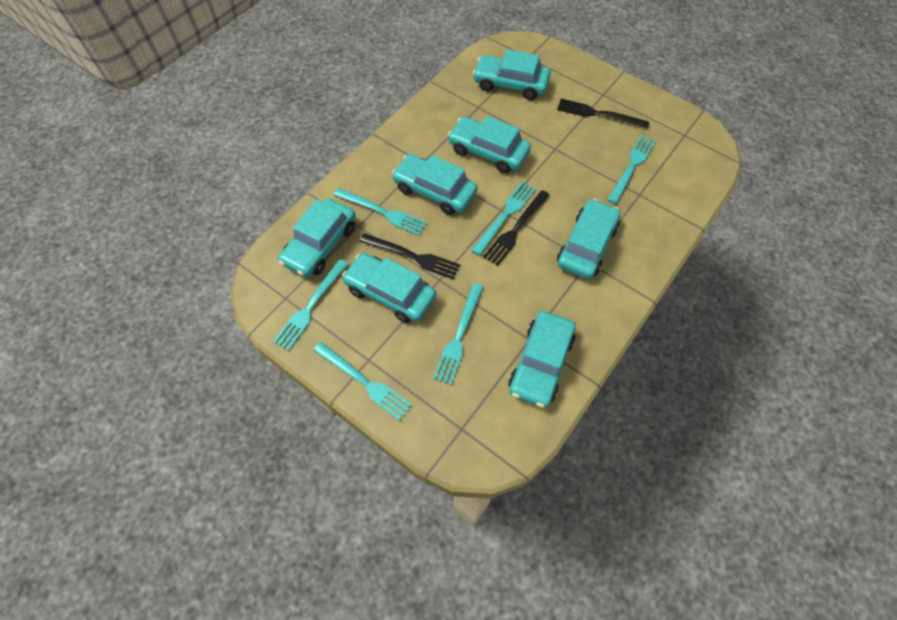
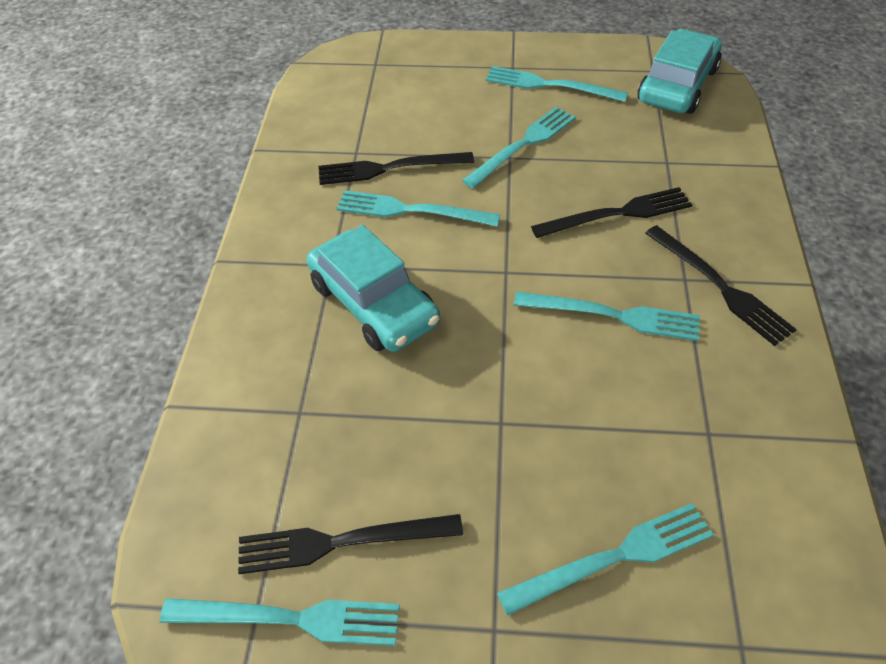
black fork: [360,233,460,280] [483,190,550,266] [557,99,649,129] = 3 -> [238,514,463,574] [319,152,474,185] [531,187,692,238] [645,225,797,346] = 4
turquoise car: [278,198,356,278] [342,253,436,323] [392,154,478,215] [448,116,531,173] [473,49,551,100] [508,311,576,408] [557,199,621,279] = 7 -> [307,225,440,352] [638,29,722,114] = 2

